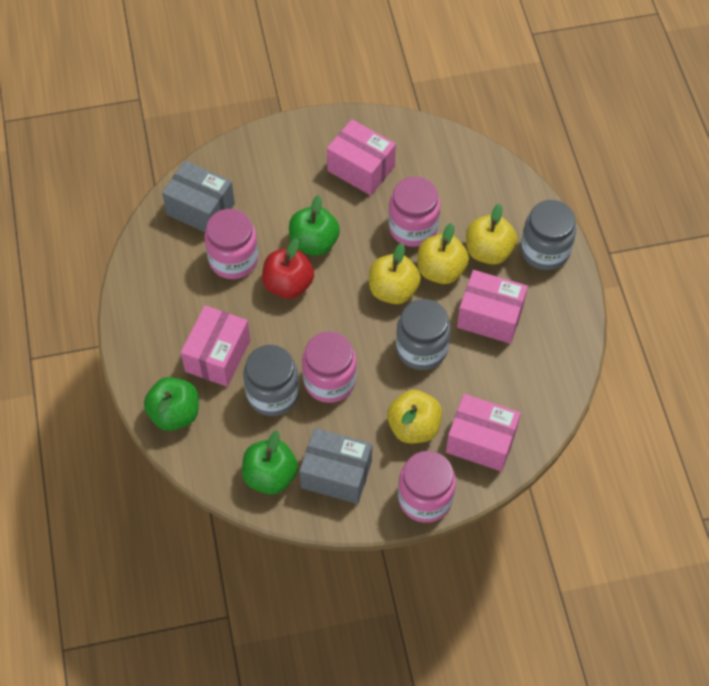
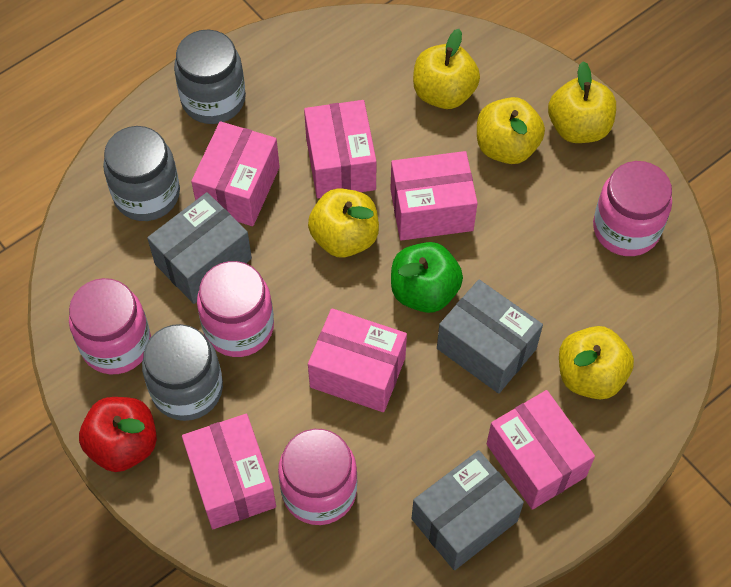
green apple: [144,377,199,431] [242,431,298,495] [289,195,340,256] = 3 -> [391,242,463,313] = 1
grey box: [162,161,235,232] [299,428,372,504] = 2 -> [147,192,252,304] [412,450,524,570] [437,280,543,394] = 3
pink box: [181,305,250,387] [327,119,396,195] [446,394,521,472] [457,270,528,344] = 4 -> [182,414,276,529] [191,121,280,226] [304,100,377,198] [308,308,407,412] [390,151,478,241] [487,390,595,510] = 6
yellow apple: [369,243,421,304] [387,390,442,444] [418,223,469,284] [466,203,517,265] = 4 -> [308,188,379,257] [413,29,480,109] [477,97,545,164] [548,61,616,143] [559,326,634,399] = 5

